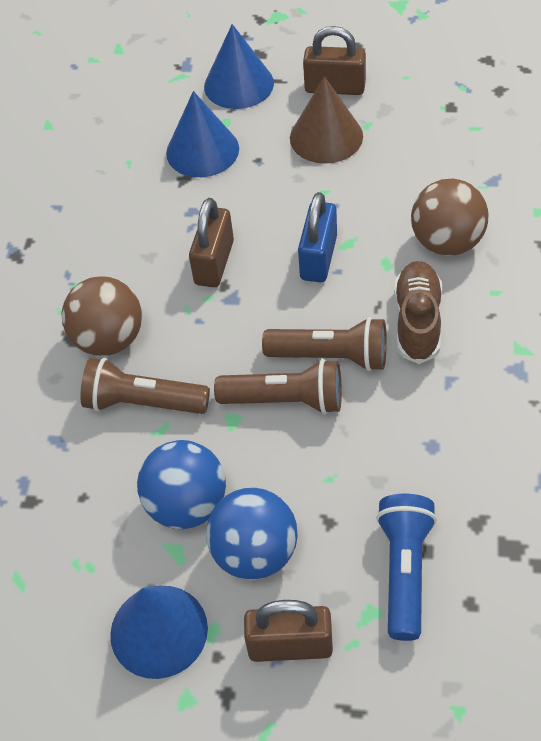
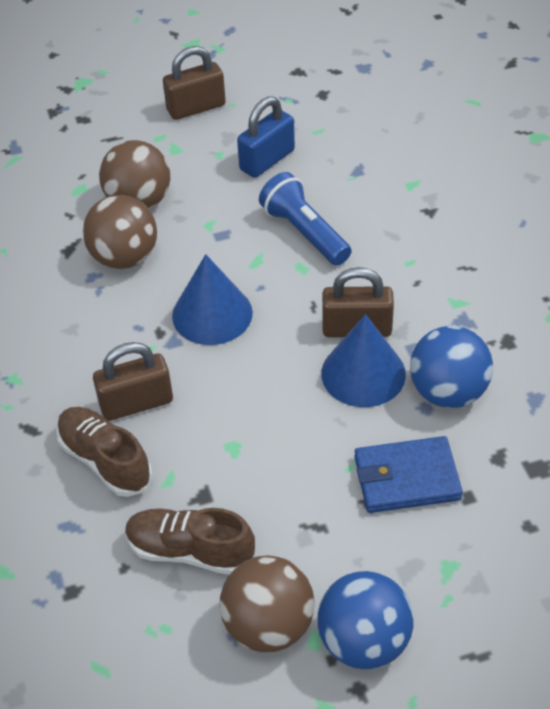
blue cone: [110,586,208,679] [166,91,239,177] [204,24,274,109] = 3 -> [172,254,253,345] [321,314,406,407] = 2
blue wallet: none = 0 -> [355,436,463,513] = 1
brown ball: [62,276,142,356] [411,178,488,256] = 2 -> [83,195,157,269] [99,140,170,209] [220,555,314,652] = 3
brown cone: [290,76,363,164] = 1 -> none = 0
brown flashlight: [80,358,210,414] [214,359,342,414] [262,317,387,371] = 3 -> none = 0
brown shoe: [394,261,442,364] = 1 -> [56,407,152,497] [125,508,256,575] = 2

